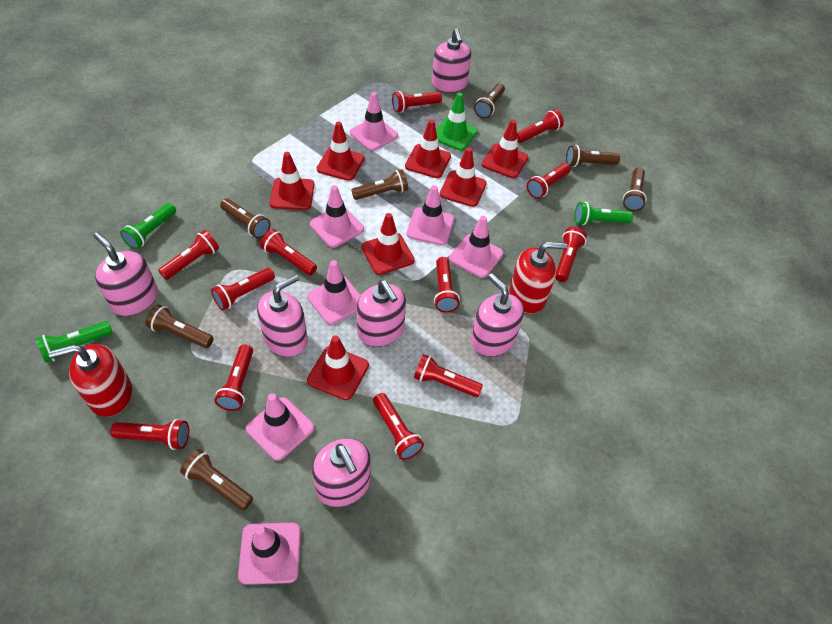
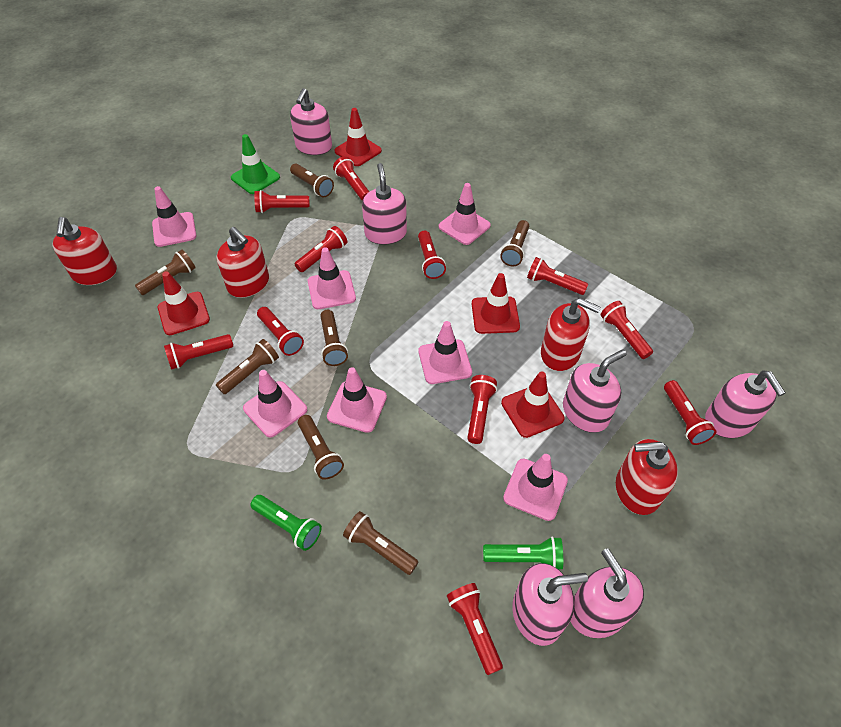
green flashlight: [36,321,113,363] [120,203,176,249] [574,202,633,225] = 3 -> [250,495,322,551] [483,537,563,569] = 2
red flashlight: [110,419,189,450] [158,230,219,280] [211,268,275,310] [215,344,253,411] [260,229,317,275] [373,393,424,460] [392,91,442,113] [414,354,483,397] [434,257,460,313] [517,109,564,143] [527,163,571,199] [555,227,587,282] = 12 -> [164,334,233,370] [254,190,310,213] [257,307,304,356] [295,226,347,272] [333,156,369,201] [418,230,446,279] [447,583,503,675] [467,375,497,444] [527,257,588,295] [600,301,653,359] [664,380,716,445] = 11
red soap dispenser: [49,344,132,417] [509,242,567,313] = 2 -> [53,217,117,285] [217,227,269,298] [541,298,601,371] [616,439,678,515] = 4
red traffic cone: [270,152,314,210] [307,335,369,400] [317,121,364,181] [361,213,415,275] [405,119,451,178] [439,147,487,207] [482,120,528,178] = 7 -> [158,271,210,335] [334,108,382,166] [472,273,520,334] [501,371,565,438] = 4

